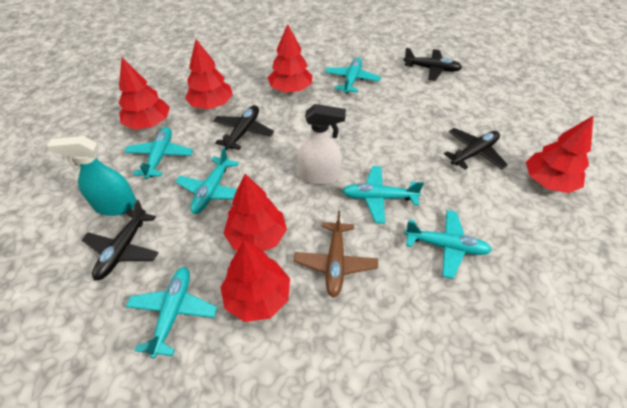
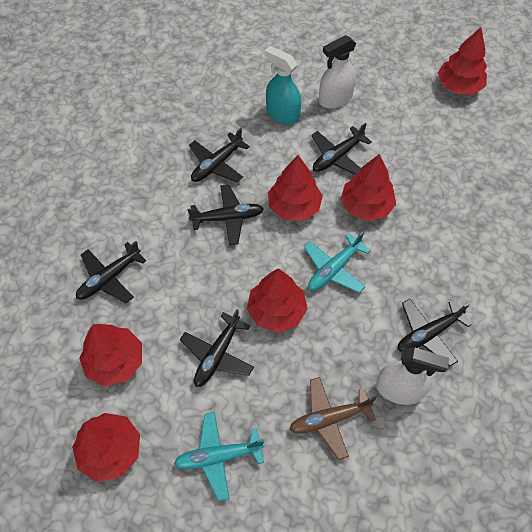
black plane: [82,200,159,281] [213,105,274,150] [403,48,462,81] [444,128,508,170] = 4 -> [76,241,146,303] [180,309,254,387] [187,184,264,245] [189,128,250,182] [311,123,372,175] [398,299,472,367] = 6
turquoise plane: [124,127,193,179] [126,267,217,359] [175,147,239,214] [325,57,381,94] [342,166,424,224] [404,210,492,279] = 6 -> [174,412,264,501] [304,231,371,293] = 2
white spray bottle: [297,104,346,185] = 1 -> [319,35,356,108] [376,348,449,405] = 2

